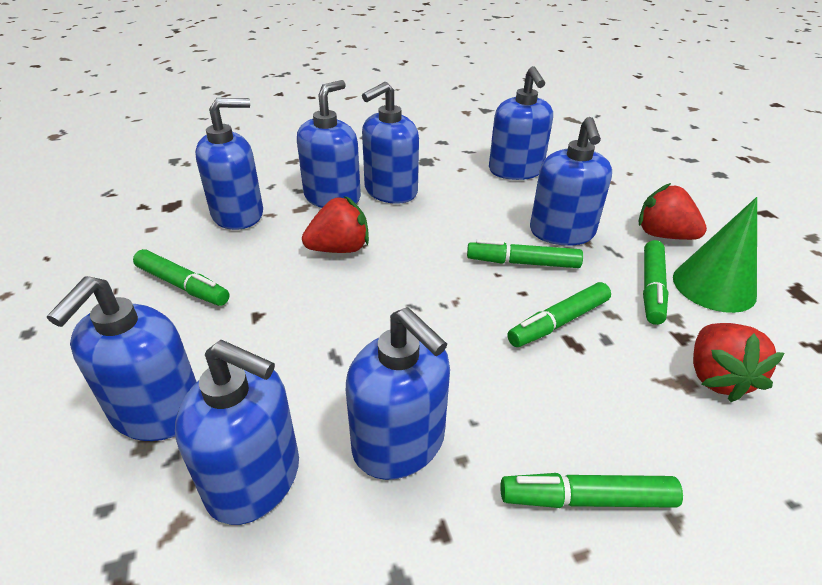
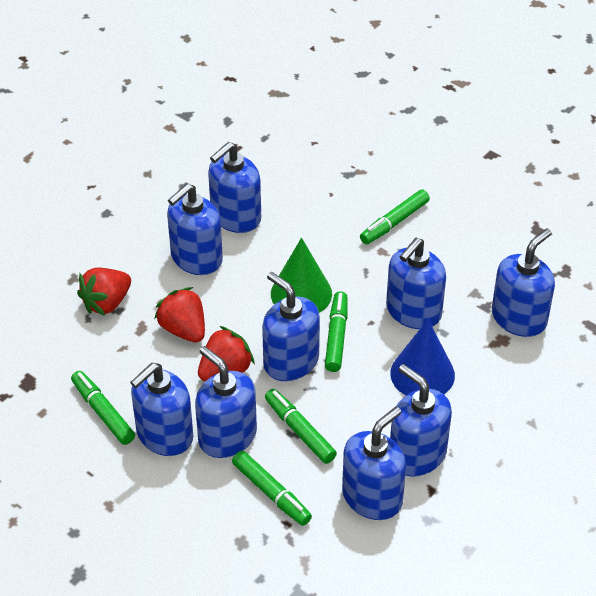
blue cone: none = 0 -> [390,319,455,395] = 1
blue soap dispenser: [47,276,197,441] [175,340,299,525] [195,98,263,230] [297,80,361,208] [346,307,450,480] [362,82,419,204] [489,66,553,180] [530,117,612,246] = 8 -> [130,363,193,456] [167,183,223,275] [195,346,257,458] [208,142,261,233] [262,272,320,381] [342,407,406,520] [386,238,446,329] [390,364,452,477] [492,229,555,337] = 9

